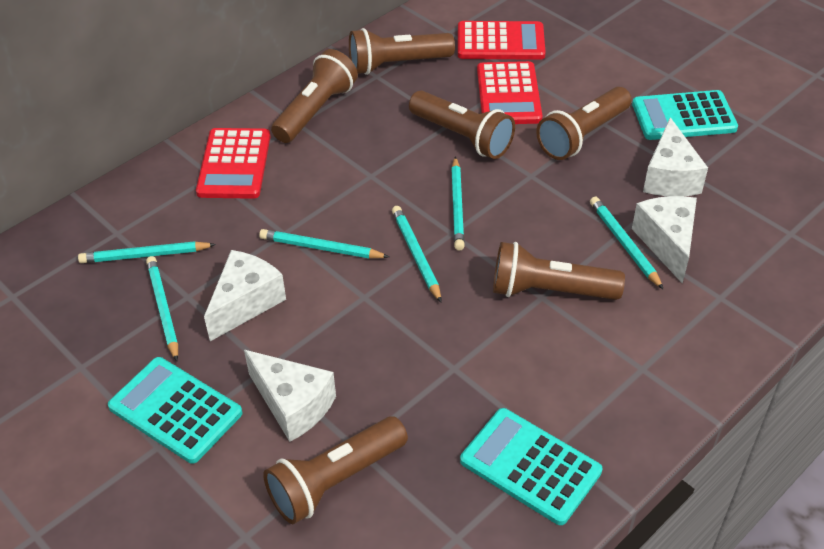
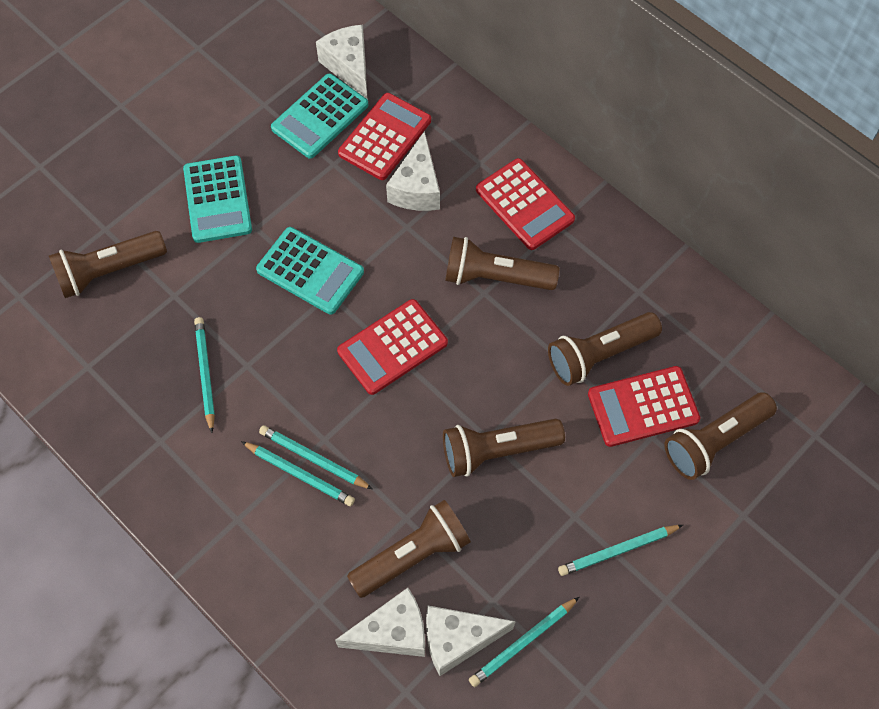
red calculator: [196,128,270,199] [458,21,546,60] [477,61,542,124] = 3 -> [337,299,448,395] [338,93,431,180] [476,158,575,250] [588,366,700,447] = 4
turquoise pencil: [78,241,216,263] [146,256,178,361] [259,229,389,258] [392,206,442,303] [451,156,465,251] [590,197,664,290] = 6 -> [194,317,215,433] [241,441,355,506] [259,425,373,489] [469,597,579,687] [558,525,683,576] = 5

